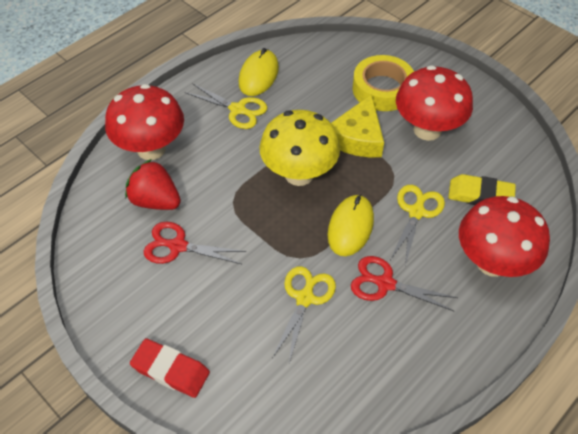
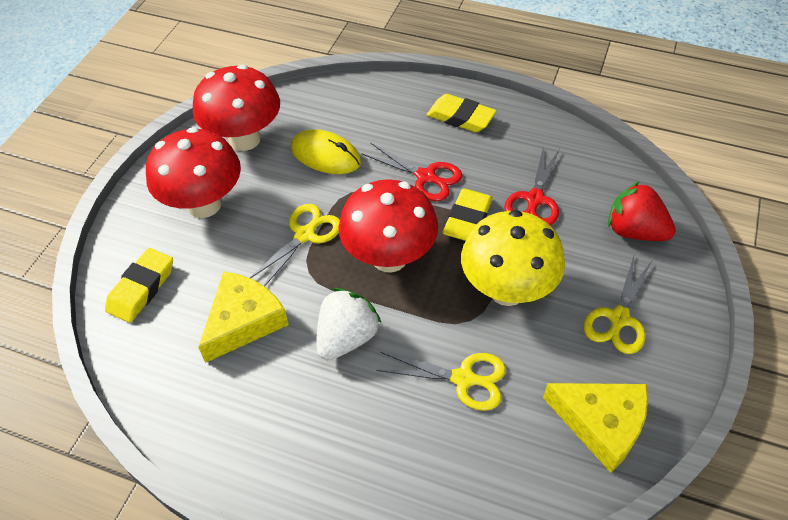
red eraser: [130,339,210,398] = 1 -> none = 0
white strawberry: none = 0 -> [316,288,381,360] = 1
yellow cheese: [331,94,384,157] = 1 -> [198,271,289,363] [543,383,648,473] = 2
yellow eraser: [448,174,516,205] = 1 -> [105,248,173,323] [427,94,496,132] [443,189,493,241] = 3
yellow mouse: [239,48,279,96] [327,195,374,256] = 2 -> [291,129,361,174] = 1
yellow tape: [352,55,414,111] = 1 -> none = 0

